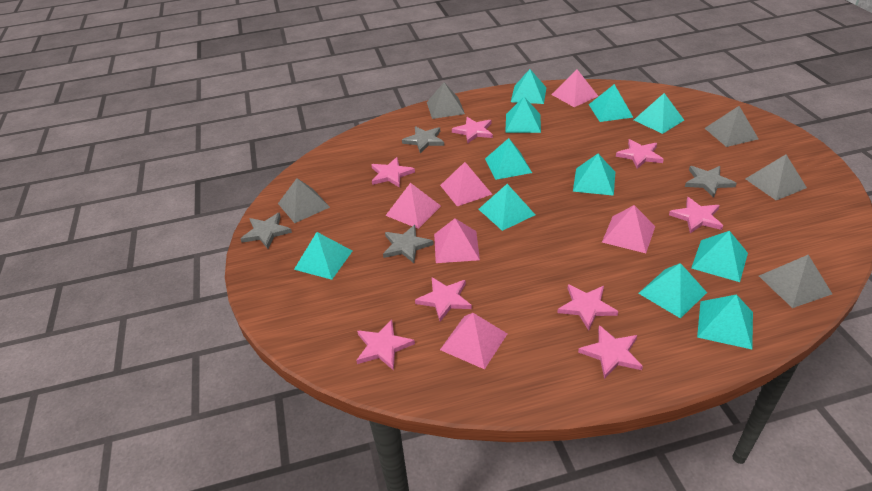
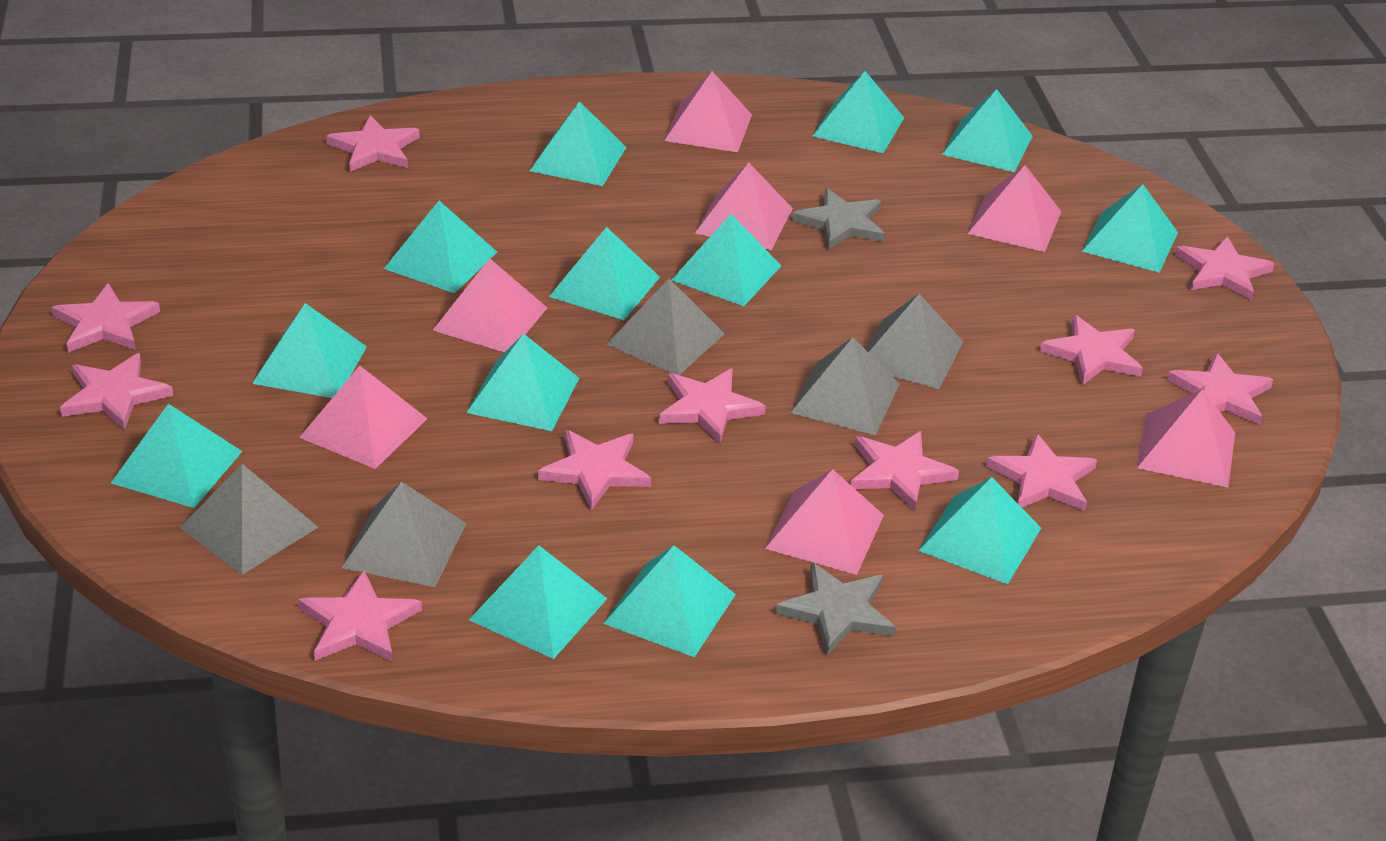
grey star: [240,213,292,249] [383,225,434,263] [402,126,444,153] [685,166,737,198] = 4 -> [775,562,896,655] [792,188,885,250] = 2
pink pyramid: [385,183,441,229] [434,218,480,263] [440,162,492,206] [440,313,507,369] [551,70,598,107] [602,205,655,253] = 6 -> [299,366,428,469] [433,258,547,352] [664,71,752,152] [695,162,793,250] [765,469,884,575] [968,165,1061,252] [1137,389,1235,487] = 7
pink star: [356,319,415,370] [371,157,415,188] [415,277,472,322] [452,117,493,144] [557,284,618,331] [578,325,643,379] [616,139,664,169] [669,197,723,233] = 8 -> [52,283,160,353] [60,353,173,430] [298,570,422,662] [326,115,420,172] [538,430,651,510] [659,369,766,444] [851,431,959,511] [986,433,1097,511] [1040,314,1143,385] [1167,353,1273,425] [1175,236,1275,301] = 11
turquoise pyramid: [294,232,352,280] [479,184,535,231] [485,138,532,180] [505,97,541,133] [511,69,547,104] [573,154,615,196] [589,84,633,122] [634,93,684,134] [638,263,707,319] [691,231,748,282] [697,294,753,349] = 11 -> [111,404,242,508] [252,303,367,398] [384,201,497,293] [466,333,579,431] [469,545,608,659] [530,101,627,186] [549,227,660,320] [603,545,736,657] [672,214,781,306] [813,71,904,153] [918,477,1041,585] [942,89,1033,172] [1082,184,1178,273] = 13

